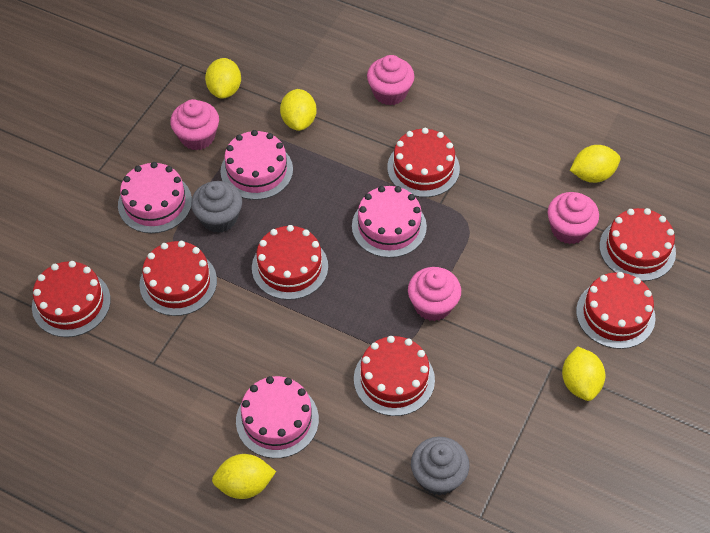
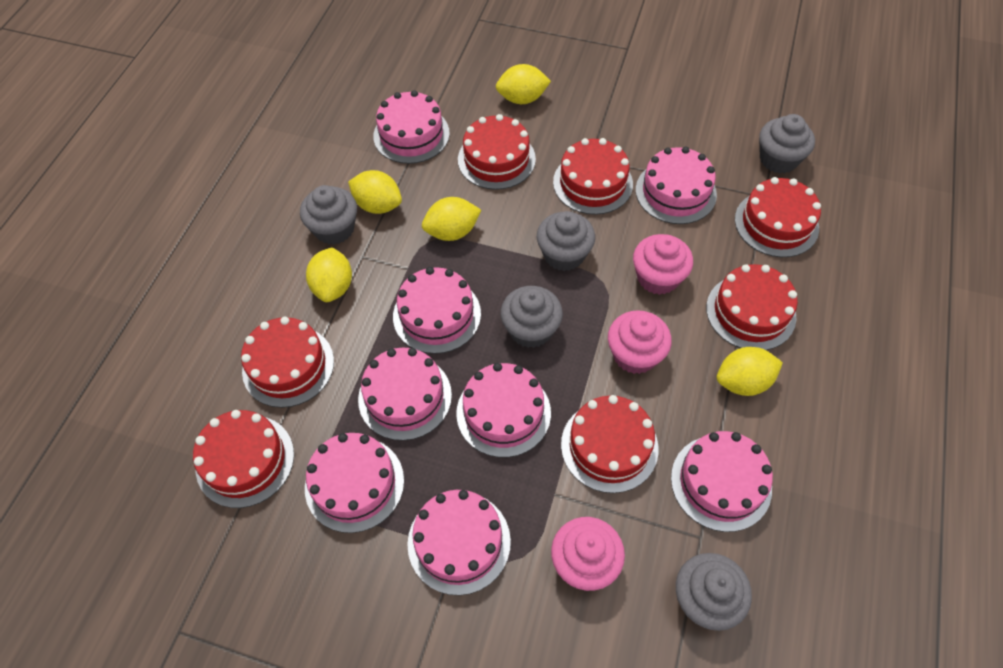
grey cupcake: [191,181,242,233] [411,437,470,496] = 2 -> [300,185,357,245] [501,286,563,348] [537,211,595,271] [676,553,752,631] [759,114,815,173] = 5
pink cake: [118,162,192,233] [220,130,293,200] [236,376,319,458] [352,186,427,258] = 4 -> [305,433,404,533] [358,347,452,441] [373,90,450,164] [393,267,481,354] [407,490,511,595] [456,363,551,457] [636,147,717,224] [671,431,773,532] = 8
pink cupcake: [170,99,219,150] [367,55,414,105] [408,267,461,321] [548,192,599,244] = 4 -> [551,517,625,591] [608,310,672,374] [633,234,693,295] = 3

